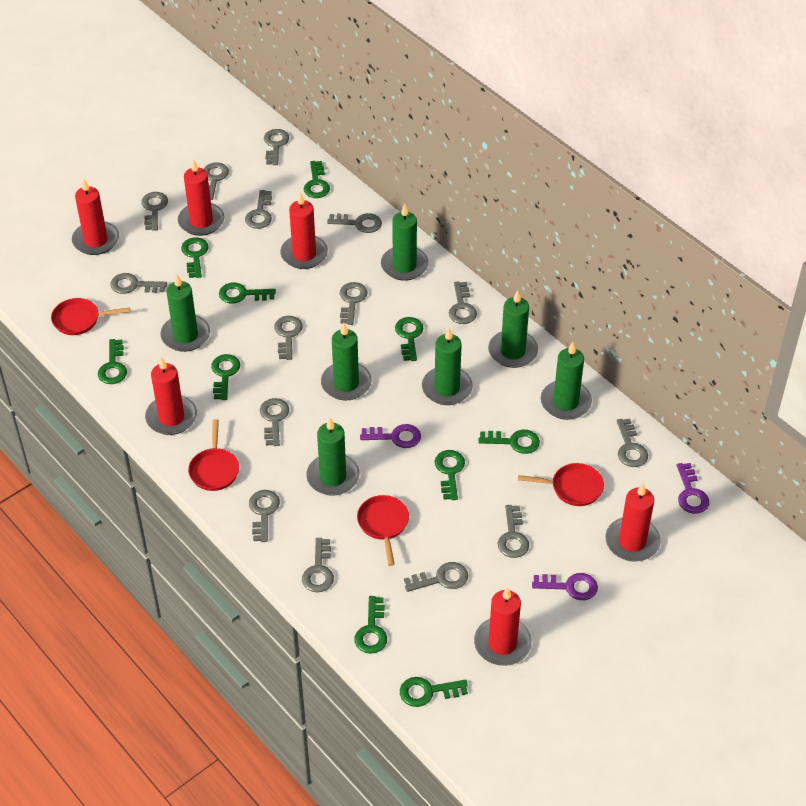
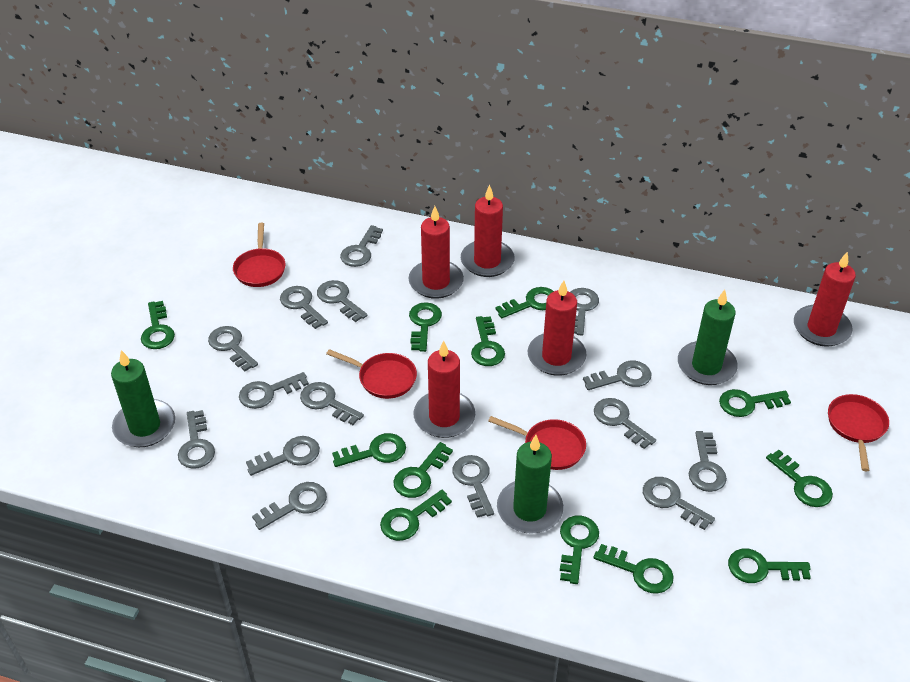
green candle: [160,274,210,352] [306,418,359,496] [321,323,372,401] [381,204,429,281] [422,328,473,405] [488,290,538,368] [541,342,592,420] = 7 -> [111,350,175,447] [497,435,563,534] [678,290,738,385] = 3
green key: [98,339,127,384] [181,237,209,278] [211,354,240,400] [219,282,276,304] [304,161,330,198] [354,596,387,654] [395,317,424,361] [400,677,468,707] [435,450,465,500] [478,430,540,454] = 10 -> [141,301,175,349] [332,433,406,467] [380,490,452,541] [393,442,453,498] [409,302,442,352] [471,316,505,366] [495,287,554,318] [560,516,599,584] [593,544,674,594] [719,389,791,417] [728,549,811,583] [766,450,833,507] = 12
purple key: [360,424,421,448] [532,573,598,600] [676,463,709,514] = 3 -> none = 0
red candle: [72,179,119,255] [145,357,197,435] [178,159,224,236] [280,192,328,269] [474,587,532,666] [606,484,660,561] = 6 -> [409,206,464,299] [414,341,475,438] [461,185,515,277] [528,280,587,376] [794,252,856,347] = 5

